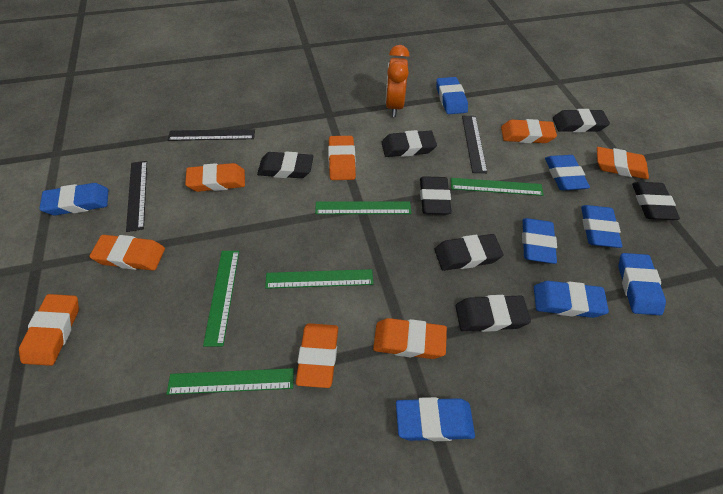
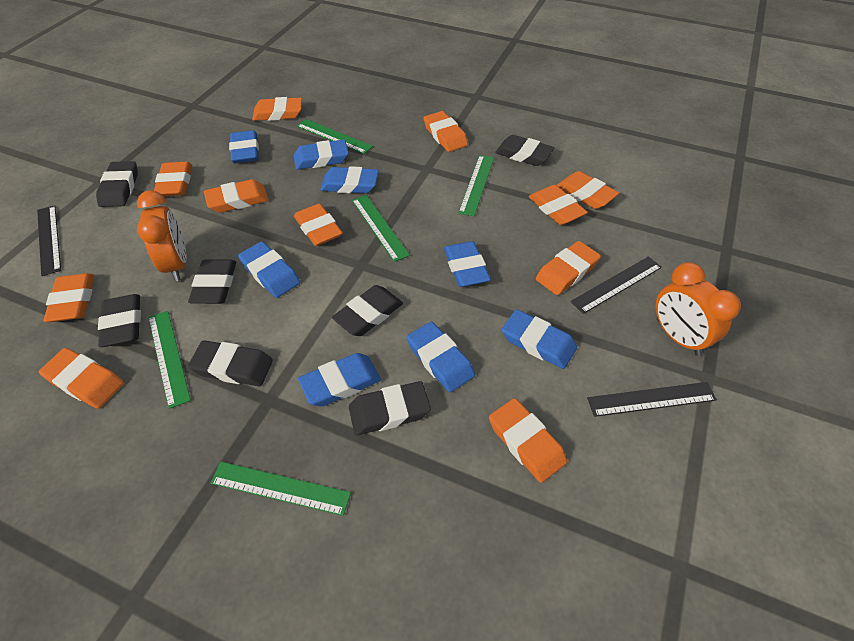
orange clock: [385,45,410,117] = 1 -> [137,191,187,281] [655,262,741,356] = 2
orange eraser: [19,294,79,366] [90,235,165,270] [185,163,245,192] [296,323,338,388] [328,136,356,180] [373,318,447,359] [501,119,557,143] [597,147,649,179] = 8 -> [39,348,124,409] [43,273,94,322] [154,162,192,196] [204,179,269,213] [252,97,302,121] [294,204,343,246] [424,111,468,152] [489,398,567,483] [529,185,588,225] [536,241,601,295] [557,171,619,209] = 11

